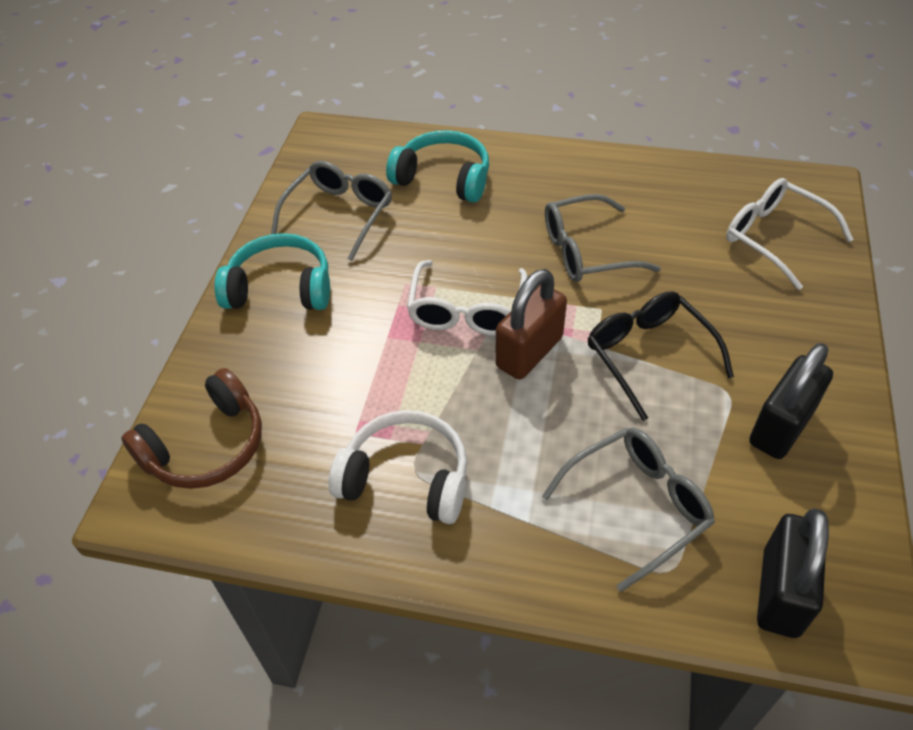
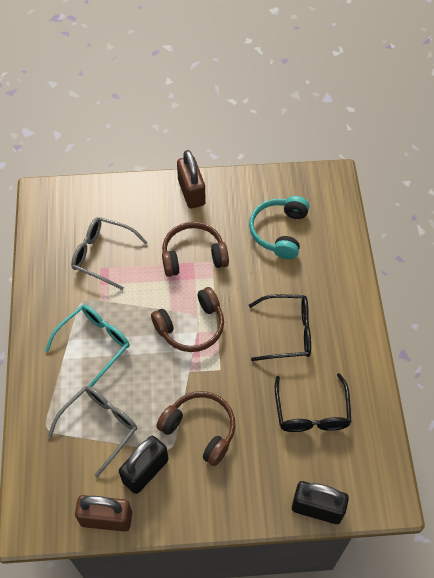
black glasses: [588,291,734,421] = 1 -> [249,294,311,361] [275,373,352,432] = 2
brown headphones: [121,368,262,489] = 1 -> [151,287,224,352] [156,391,236,466] [162,222,229,277] = 3
brown padlock: [495,269,567,380] = 1 -> [75,495,132,532] [177,150,206,209] = 2
grey glasses: [271,161,392,261] [542,428,715,592] [545,194,661,282] = 3 -> [48,386,137,477] [71,217,148,290] = 2
turquoise glasses: none = 0 -> [45,305,130,387] = 1
turquoise headphones: [214,233,330,310] [386,130,489,203] = 2 -> [249,196,309,259] = 1
white glasses: [407,260,527,336] [726,178,854,290] = 2 -> none = 0
white headphones: [328,410,467,524] = 1 -> none = 0

